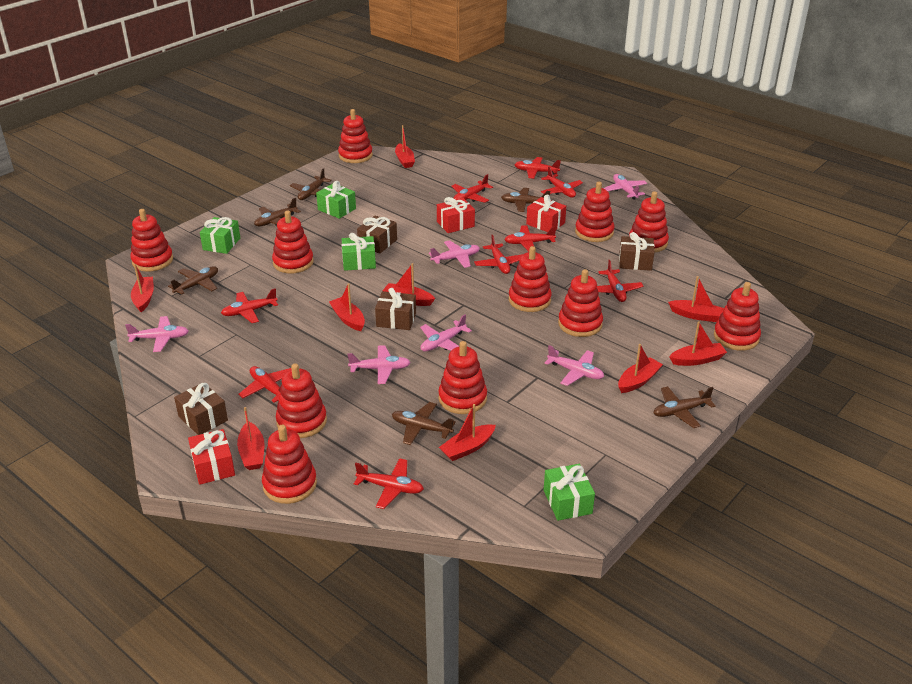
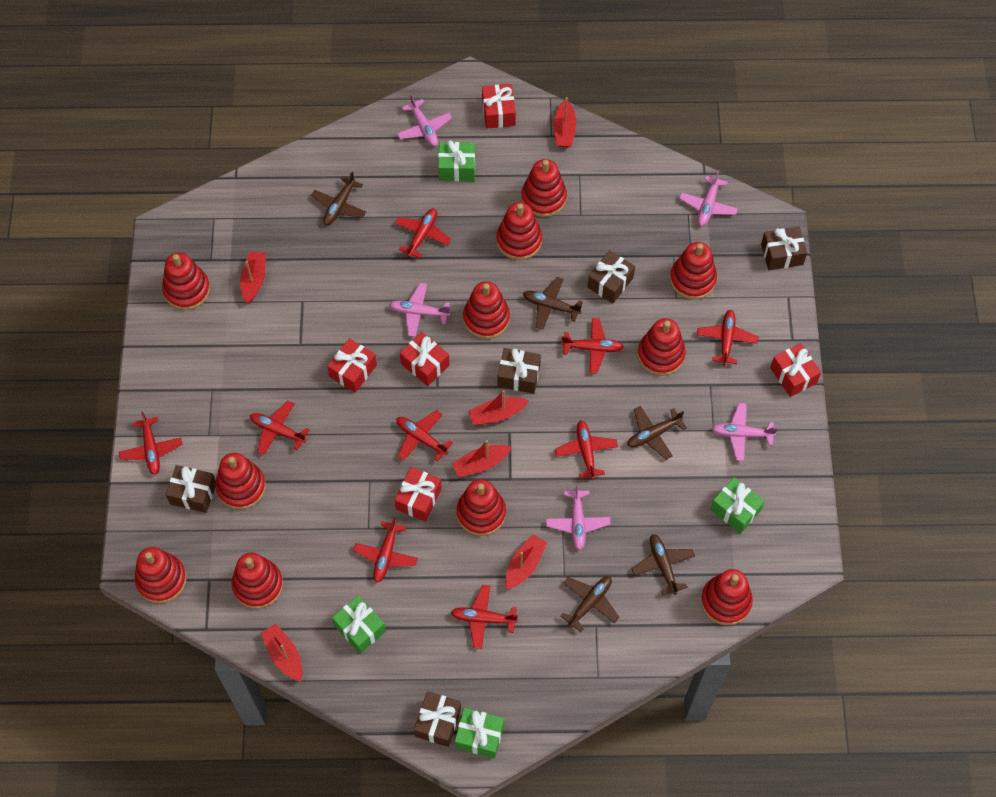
brown gift: [174,382,228,435] [357,215,397,254] [375,288,416,330] [619,232,654,271] = 4 -> [165,465,216,513] [414,691,461,747] [498,348,541,394] [588,250,635,303] [761,227,807,270] = 5
brown plane: [168,266,218,295] [254,198,301,226] [290,168,332,200] [392,402,456,445] [501,188,550,212] [653,386,716,428] = 6 -> [311,171,366,225] [523,277,583,329] [560,576,620,632] [627,406,687,460] [631,534,695,595] = 5
pink plane: [125,316,189,352] [347,345,411,384] [420,314,472,352] [429,240,480,268] [545,345,604,386] [604,174,647,200] = 6 -> [389,283,450,337] [397,94,452,146] [546,483,611,550] [679,170,738,226] [711,403,778,461] = 5
red boat: [131,264,154,312] [237,407,265,470] [329,283,365,331] [382,263,435,306] [395,125,415,168] [439,404,496,461] [618,344,663,393] [668,276,724,322] [669,321,727,366] = 9 -> [240,251,266,303] [261,624,303,681] [452,440,512,477] [468,390,529,425] [505,534,547,590] [554,97,576,147] = 6
red gift: [188,429,235,485] [437,197,475,233] [526,194,566,232] = 3 -> [327,338,377,393] [395,467,442,521] [400,332,450,386] [482,84,516,129] [770,343,821,397] = 5

